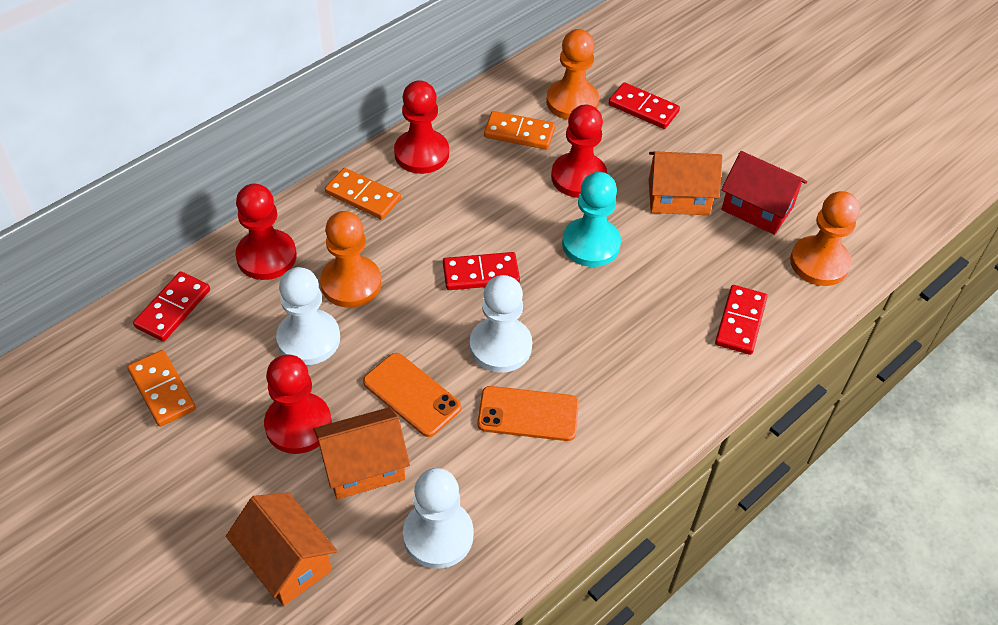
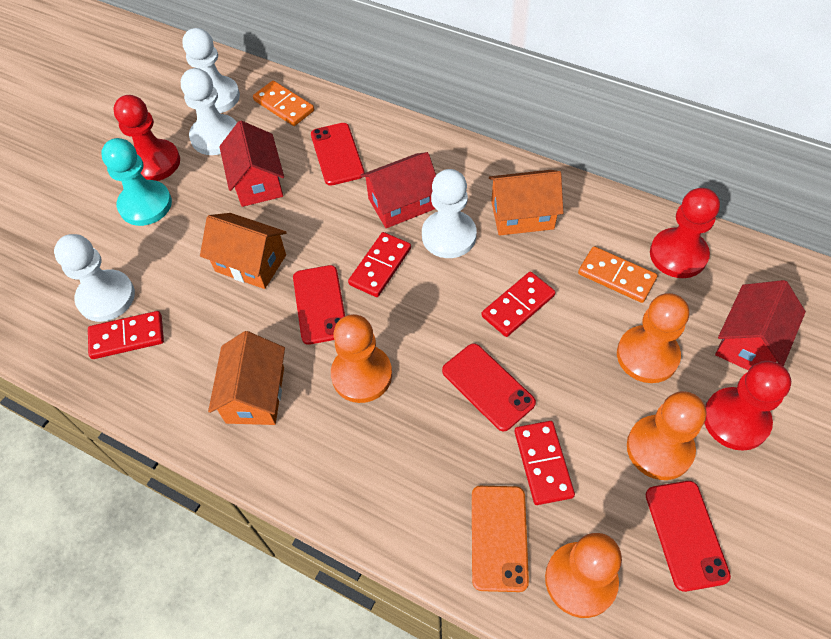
orange domino: [127,350,196,427] [325,168,401,220] [484,111,555,149] = 3 -> [253,81,314,126] [578,246,658,303] = 2
orange pawn: [320,211,381,308] [546,29,599,120] [790,191,860,286] = 3 -> [331,314,392,403] [545,533,622,618] [617,293,689,383] [627,391,706,480] = 4
orange phone: [363,353,462,437] [478,386,579,441] = 2 -> [472,486,529,592] = 1
red house: [721,151,807,235] = 1 -> [219,121,284,207] [360,152,436,228] [715,280,806,370] = 3
red pawn: [235,184,297,280] [264,354,332,454] [394,80,449,174] [551,104,607,198] = 4 -> [113,95,180,181] [650,188,720,278] [705,361,791,451] = 3
red phone: none = 0 -> [293,265,345,345] [311,123,364,186] [442,343,536,431] [645,481,731,592] = 4
white pawn: [276,267,340,365] [403,468,474,569] [470,275,532,373] = 3 -> [54,234,135,322] [181,68,237,155] [182,28,240,113] [422,169,477,258] = 4

